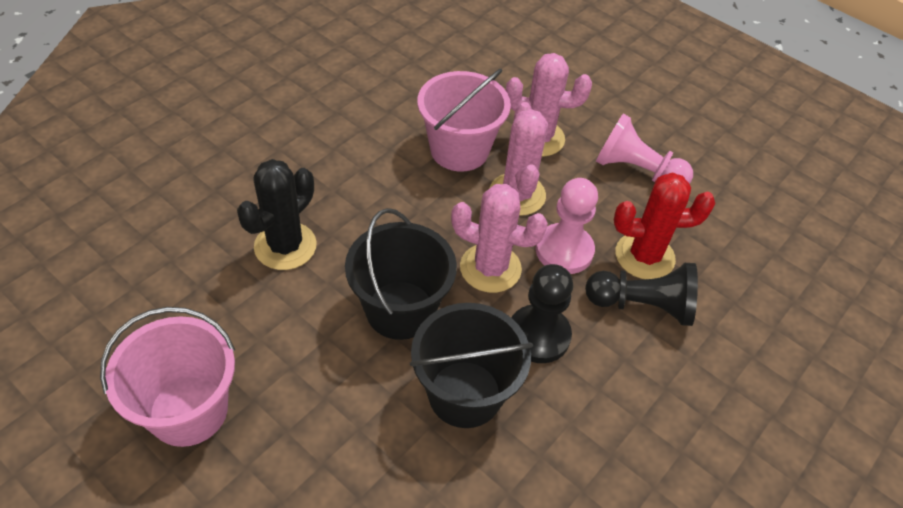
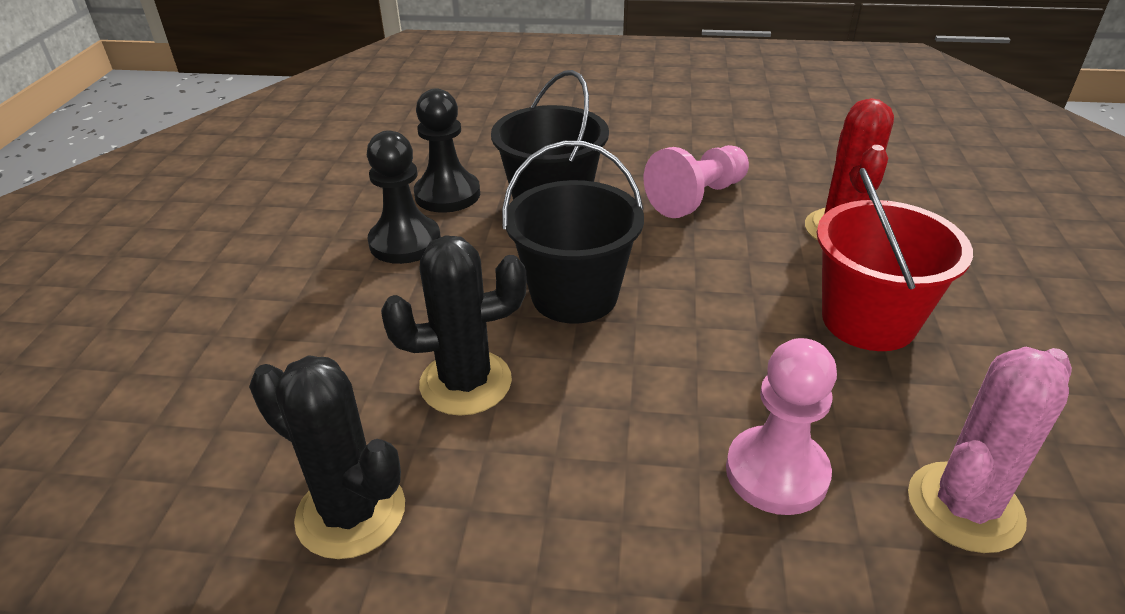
black cactus: [237,159,317,270] = 1 -> [249,355,405,559] [381,235,527,416] = 2
pink bucket: [100,307,235,447] [417,69,511,171] = 2 -> none = 0
pink cactus: [451,184,548,293] [489,102,548,216] [506,53,592,157] = 3 -> [908,347,1072,553] = 1
red bucket: none = 0 -> [817,168,973,351] = 1

